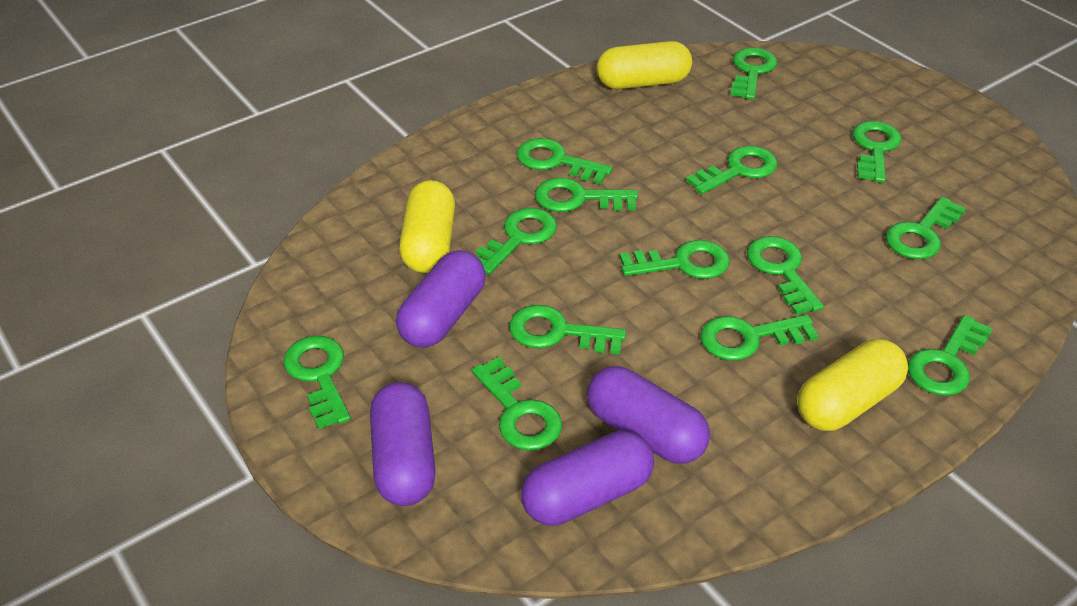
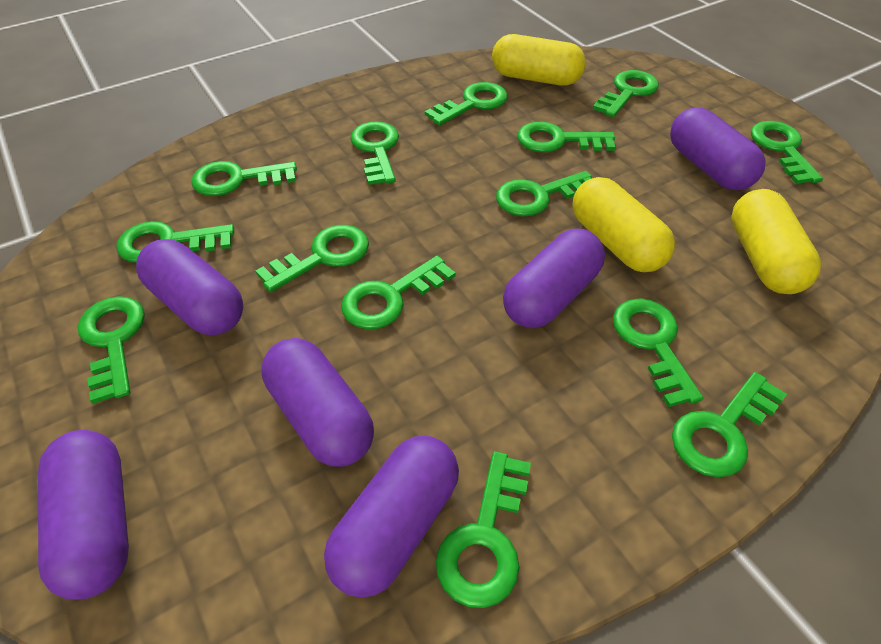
purple capsule: [370,382,435,506] [396,250,486,347] [521,431,654,526] [587,366,710,464] = 4 -> [38,430,129,600] [136,239,244,335] [261,338,374,467] [324,436,459,598] [503,229,605,328] [670,107,765,190] = 6

